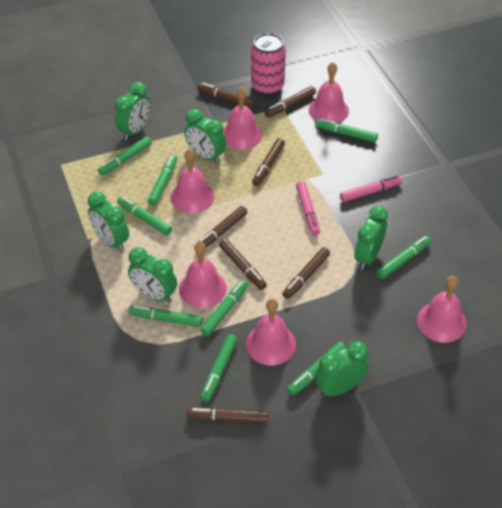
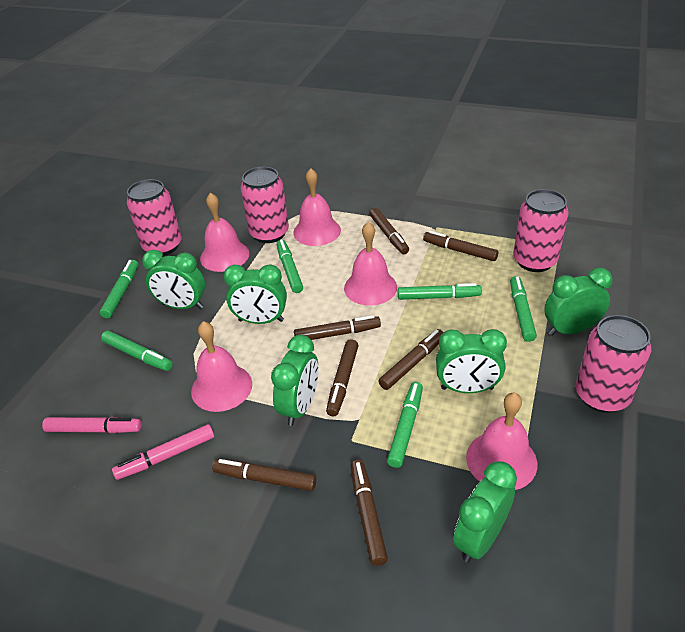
green marker: [98,136,152,175] [117,196,172,235] [129,305,203,327] [148,155,177,206] [200,280,248,336] [200,334,237,402] [287,342,347,395] [316,118,378,142] [376,236,431,279] = 9 -> [100,260,138,318] [101,331,173,371] [277,239,303,293] [387,382,423,468] [398,283,482,300] [510,276,537,342] = 6
pink bell: [170,149,215,213] [179,242,227,308] [223,87,262,150] [246,298,296,365] [309,62,349,123] [417,276,466,343] = 6 -> [191,321,252,412] [200,193,249,272] [293,168,341,246] [344,222,397,306] [466,392,537,490] = 5
pink can: [251,33,286,95] = 1 -> [127,179,182,256] [241,167,289,243] [513,189,569,272] [576,315,651,413] = 4

